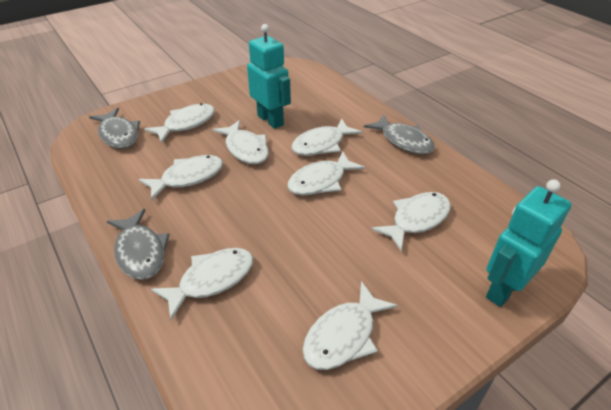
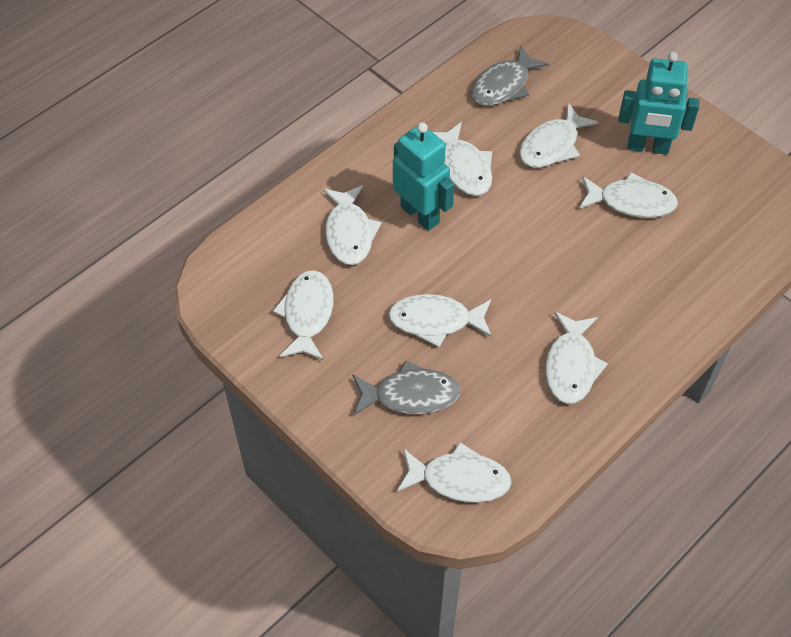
grey fish: [89,108,140,149] [106,209,170,280] [364,115,435,154] = 3 -> [353,360,461,415] [471,45,549,106] = 2

